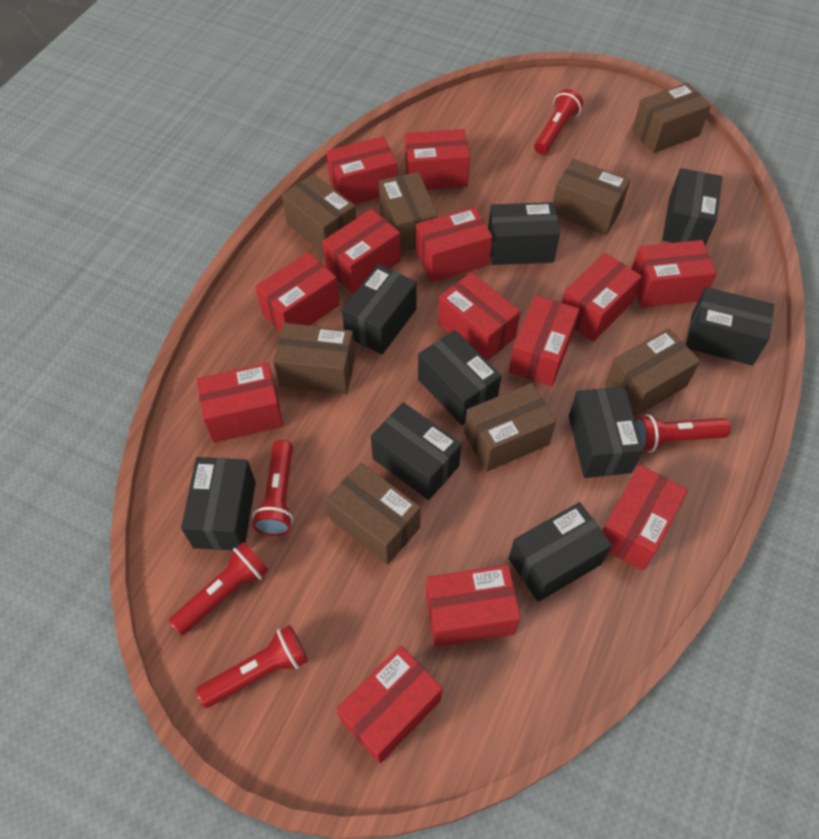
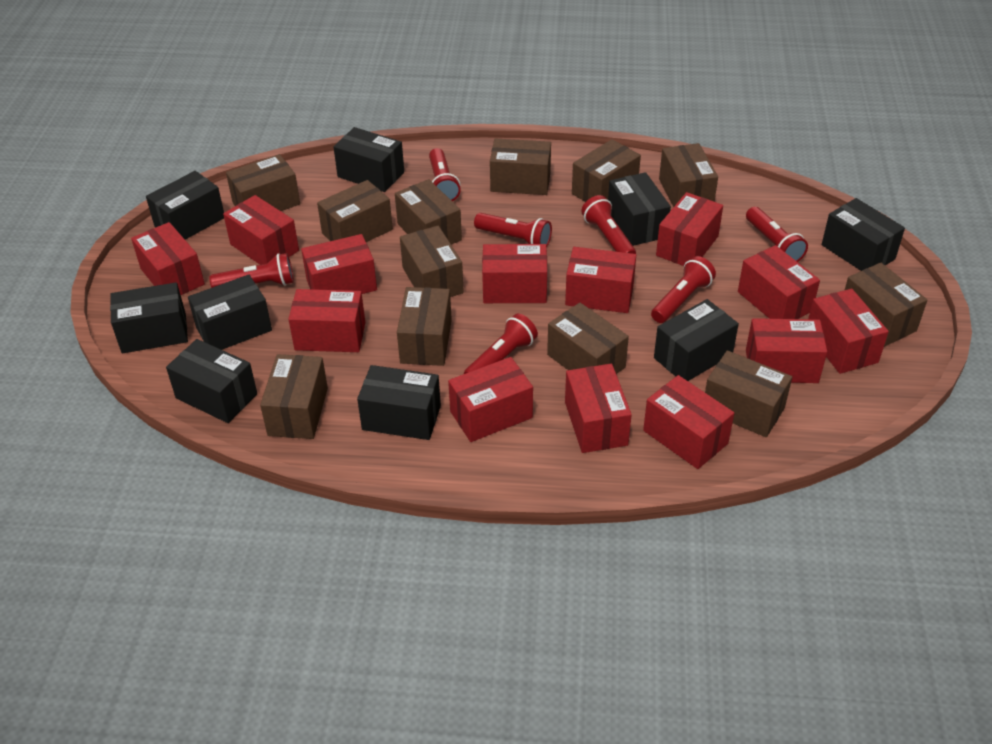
brown box: [273,323,355,395] [282,174,356,254] [326,462,421,565] [379,172,438,253] [464,383,556,472] [553,159,630,235] [605,328,700,418] [632,83,711,153] = 8 -> [226,154,300,211] [260,354,328,439] [317,180,393,242] [395,179,462,245] [397,287,452,366] [400,226,464,297] [490,138,551,195] [547,303,629,374] [572,139,641,202] [659,143,718,207] [705,350,792,437] [845,263,927,347] = 12
red flashlight: [169,542,269,635] [196,625,308,708] [252,440,293,536] [534,89,583,155] [635,414,731,453] = 5 -> [209,253,294,288] [429,148,461,201] [464,313,538,374] [474,213,552,247] [581,195,636,254] [651,256,716,323] [746,207,808,262] = 7

